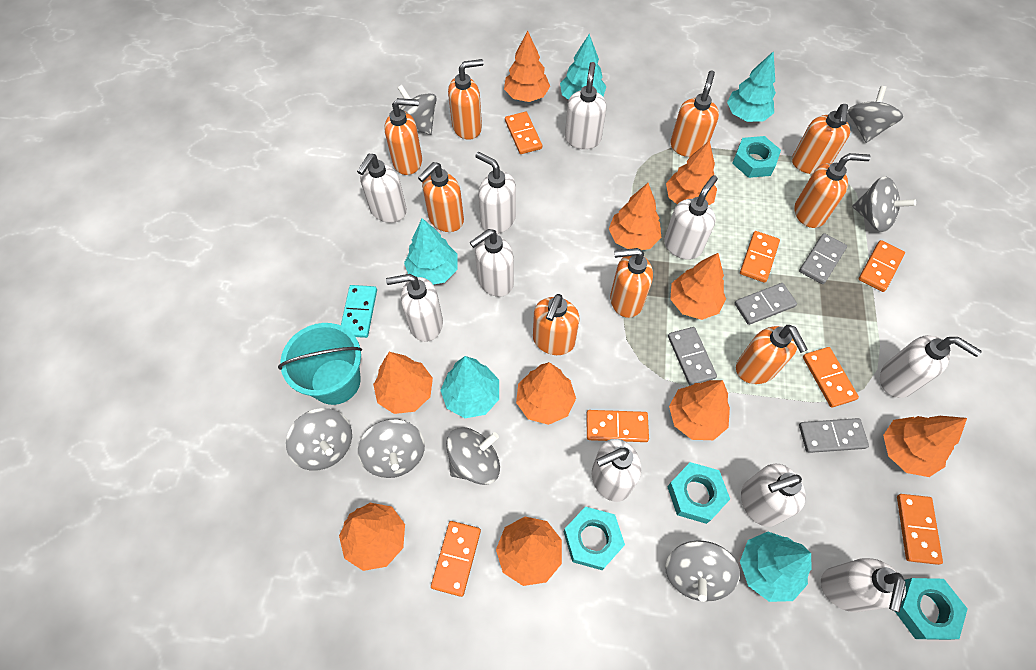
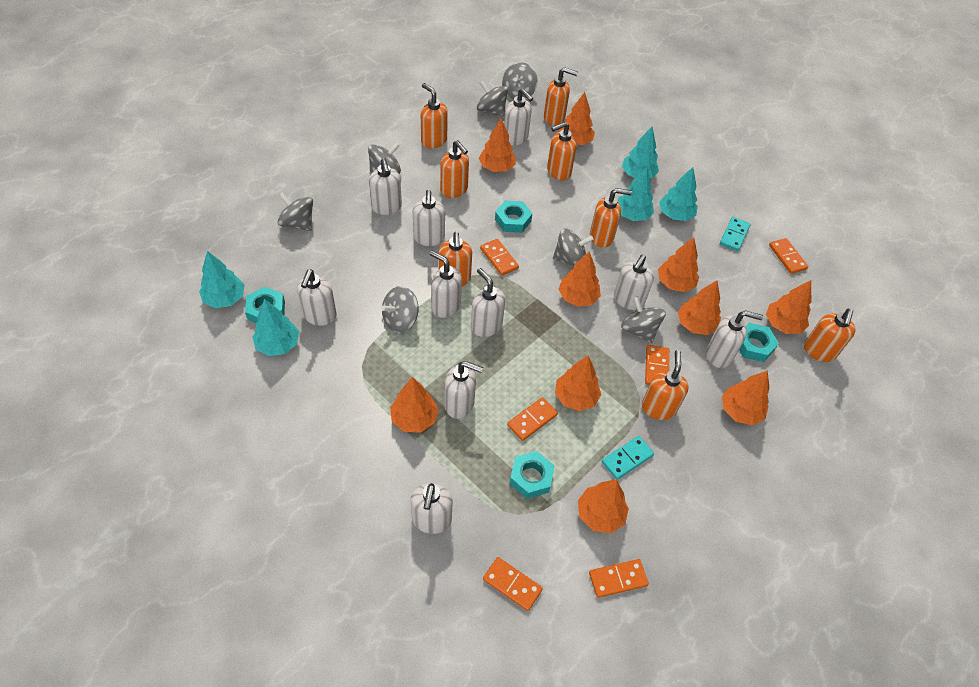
grey domino: [668,327,717,386] [735,283,797,325] [799,233,847,284] [799,418,869,453] = 4 -> none = 0
orange domino: [431,521,481,597] [505,112,542,154] [586,410,649,442] [740,231,780,283] [803,347,859,408] [859,240,905,292] [897,494,943,565] = 7 -> [480,239,519,276] [483,557,543,611] [507,397,558,441] [589,559,649,598] [645,345,669,385] [769,238,808,274] = 6
orange soap dispenser: [384,98,422,175] [418,162,464,232] [448,59,484,140] [533,294,580,355] [610,248,653,318] [670,70,719,157] [736,325,808,384] [792,104,850,174] [795,153,871,228] = 9 -> [421,83,448,149] [439,232,472,286] [440,140,469,198] [544,67,578,126] [547,122,576,180] [590,188,632,248] [642,350,689,420] [804,309,855,362] = 8
turquoise bucket: [278,323,362,405] = 1 -> none = 0
turquoise domino: [341,285,377,338] = 1 -> [602,436,654,480] [720,217,751,251] = 2

